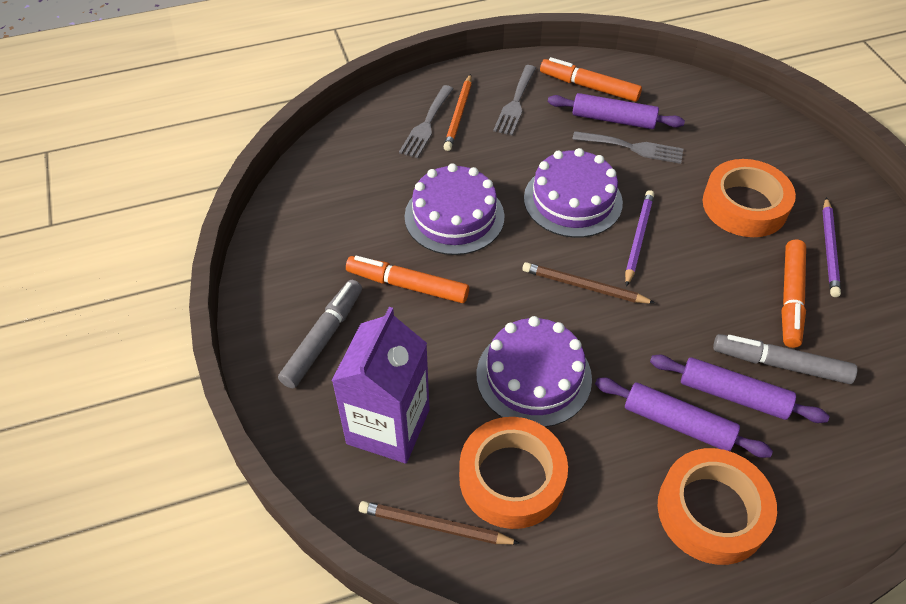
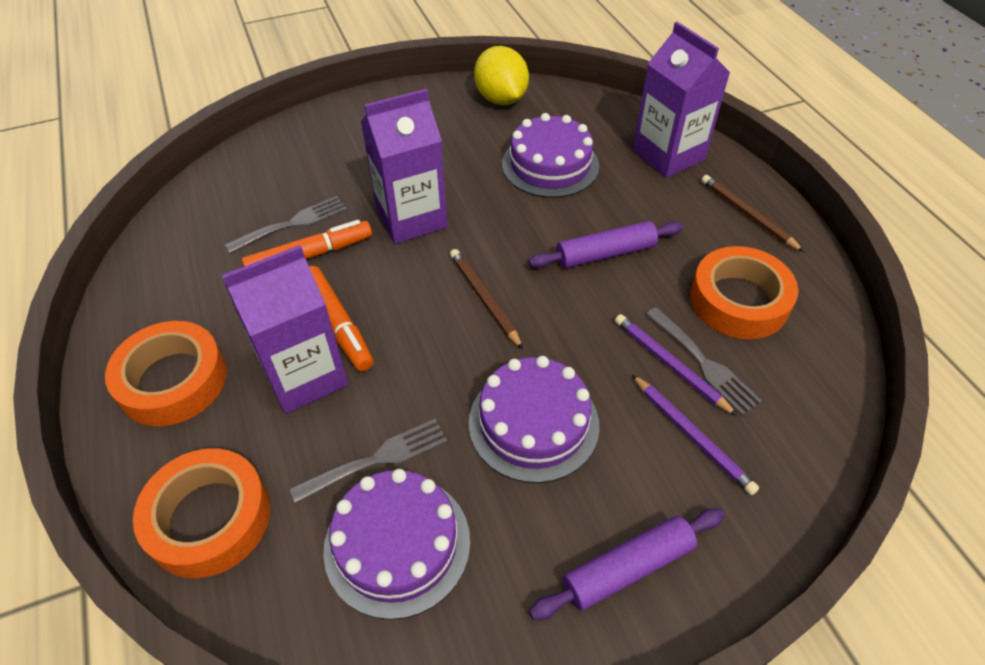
grey marker: [278,280,362,388] [713,334,857,384] = 2 -> none = 0
orange marker: [346,256,469,303] [540,57,642,102] [781,239,806,348] = 3 -> [242,220,372,266] [309,266,374,372] = 2
orange pencil: [443,74,472,151] = 1 -> none = 0
purple carton: [332,307,430,464] = 1 -> [222,245,348,414] [361,89,448,244] [633,22,730,178] = 3
purple rolling pin: [548,93,685,129] [595,378,773,458] [650,354,829,423] = 3 -> [529,221,683,268] [529,508,725,620] = 2
yellow lemon: none = 0 -> [474,46,529,105] = 1

